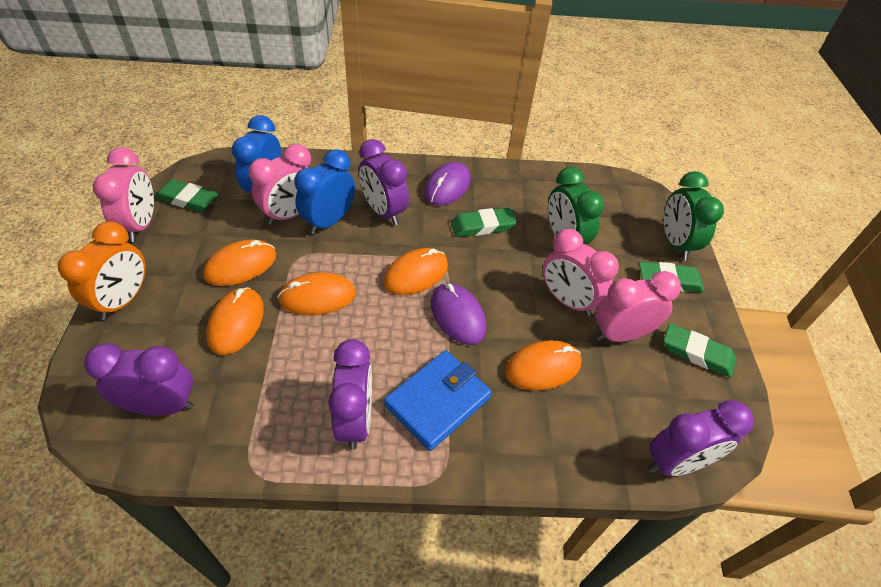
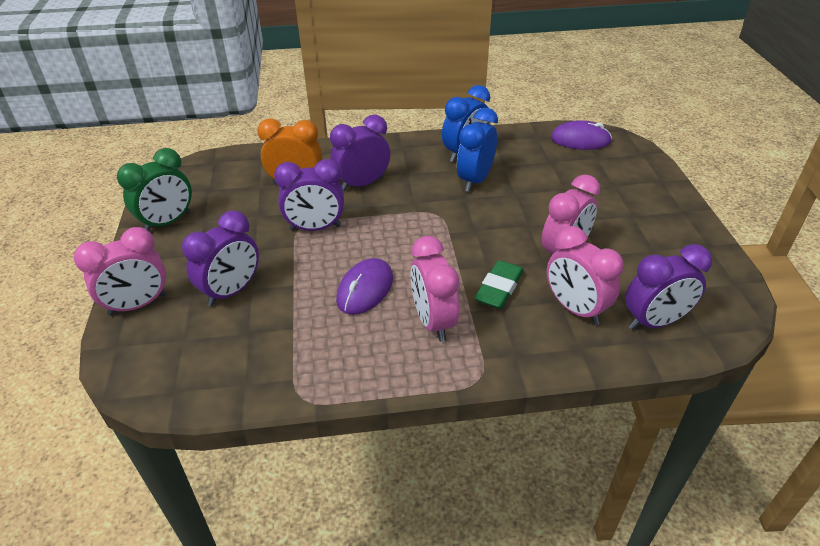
blue wallet: [384,350,492,451] = 1 -> none = 0
green clock: [548,167,604,244] [664,171,724,261] = 2 -> [117,148,192,231] = 1
green eraser: [155,179,218,212] [451,208,517,237] [639,262,704,292] [664,323,736,378] = 4 -> [474,260,524,309] = 1
orange mouse: [203,240,277,286] [206,287,264,355] [277,272,356,315] [383,248,448,295] [505,340,582,391] = 5 -> none = 0

